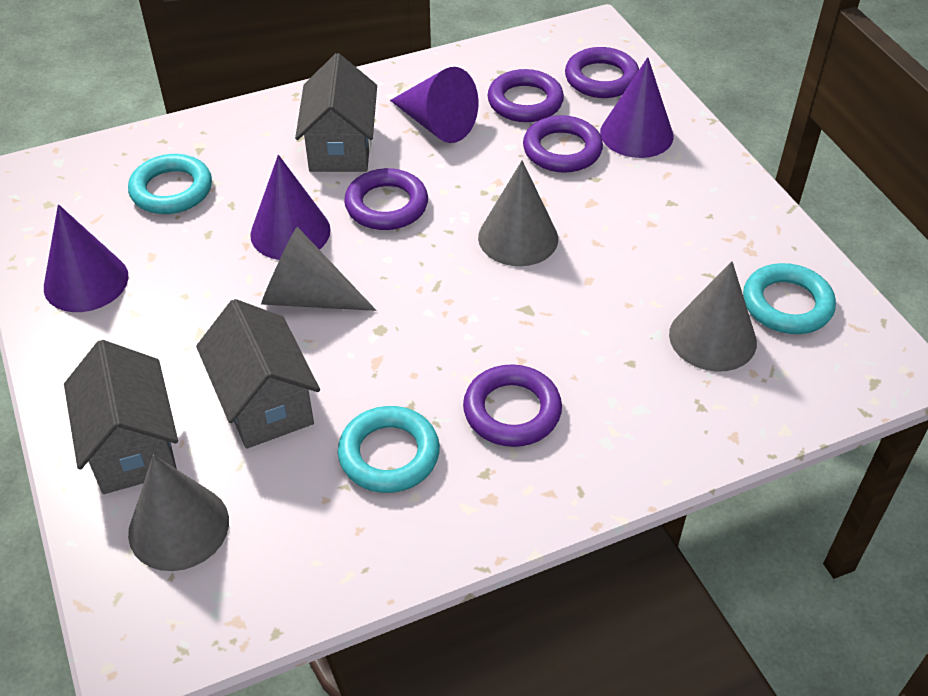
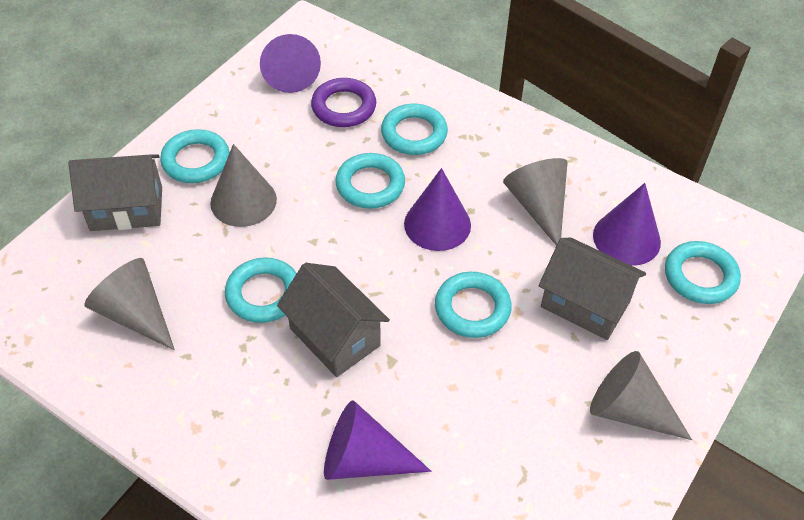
purple ring: [344,168,428,230] [463,364,562,447] [488,69,564,122] [523,115,603,173] [565,47,639,98] = 5 -> [311,78,376,127] = 1
turquoise ring: [128,154,212,214] [338,406,440,493] [743,263,836,334] = 3 -> [160,129,230,183] [225,257,297,323] [335,153,405,209] [381,104,448,155] [435,272,512,338] [665,241,741,304] = 6

